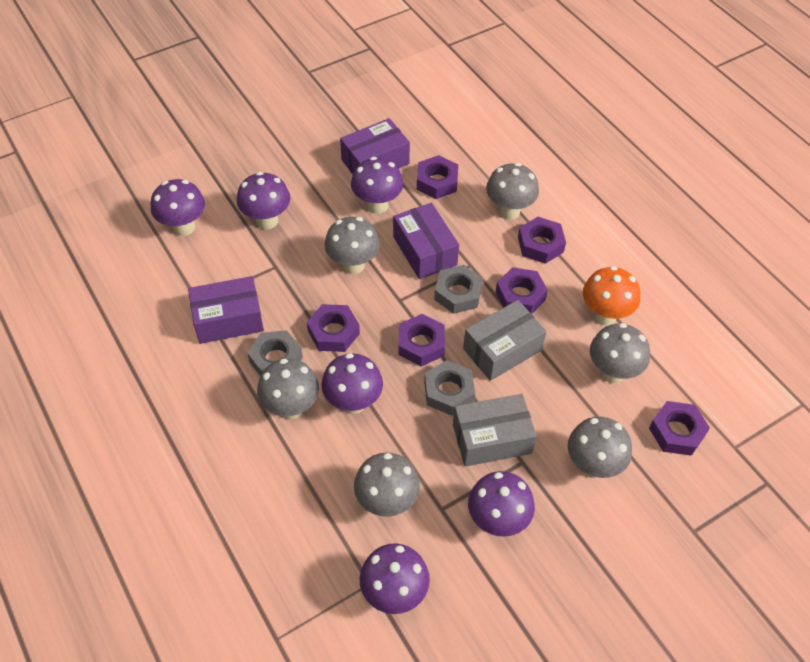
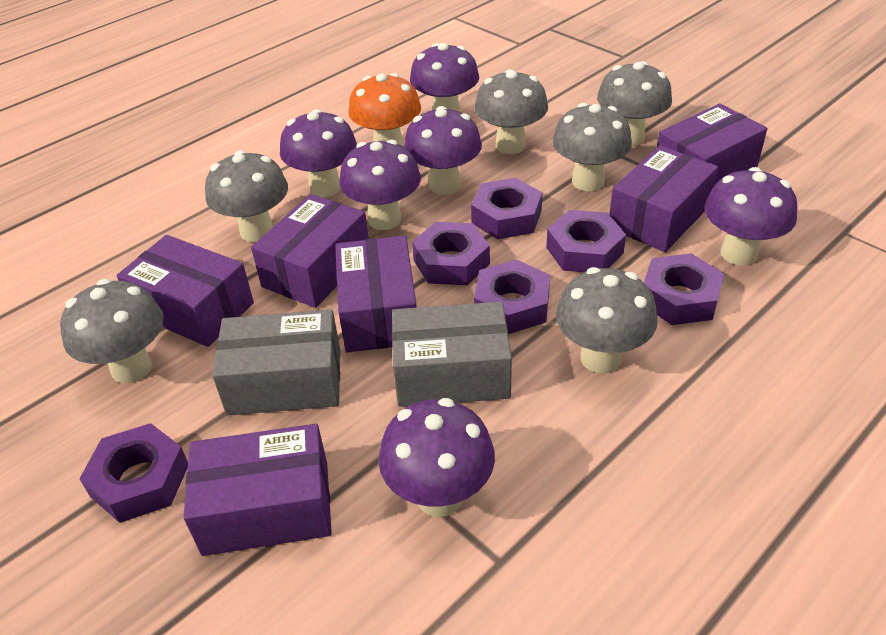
grey nut: [248,330,303,376] [424,360,475,415] [434,265,483,314] = 3 -> none = 0
purple box: [188,276,264,344] [340,118,410,174] [393,203,459,279] = 3 -> [116,235,254,347] [183,424,332,556] [251,194,369,308] [335,236,417,352] [609,146,718,252] [657,104,767,186] = 6

